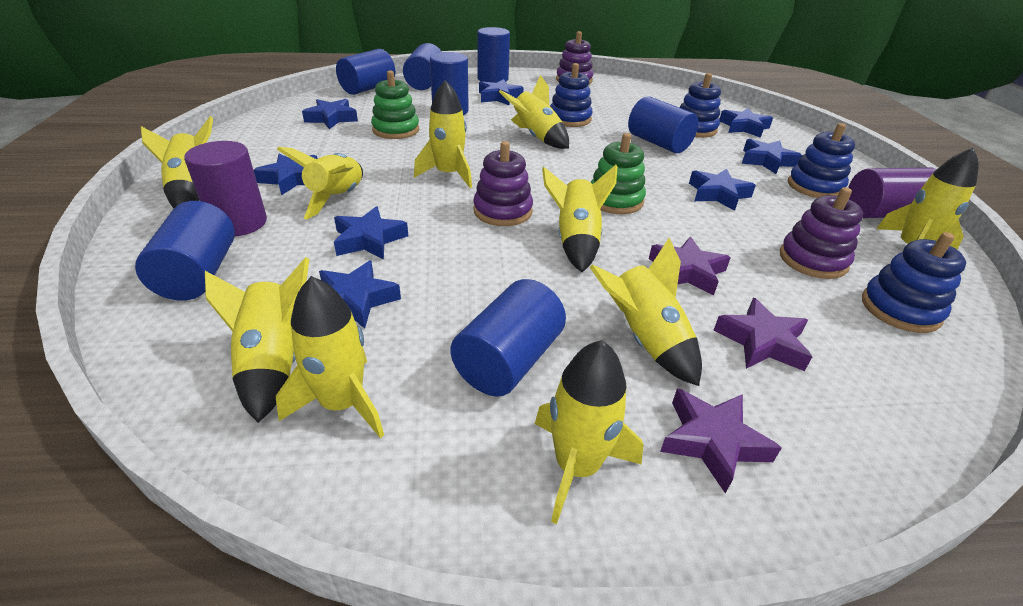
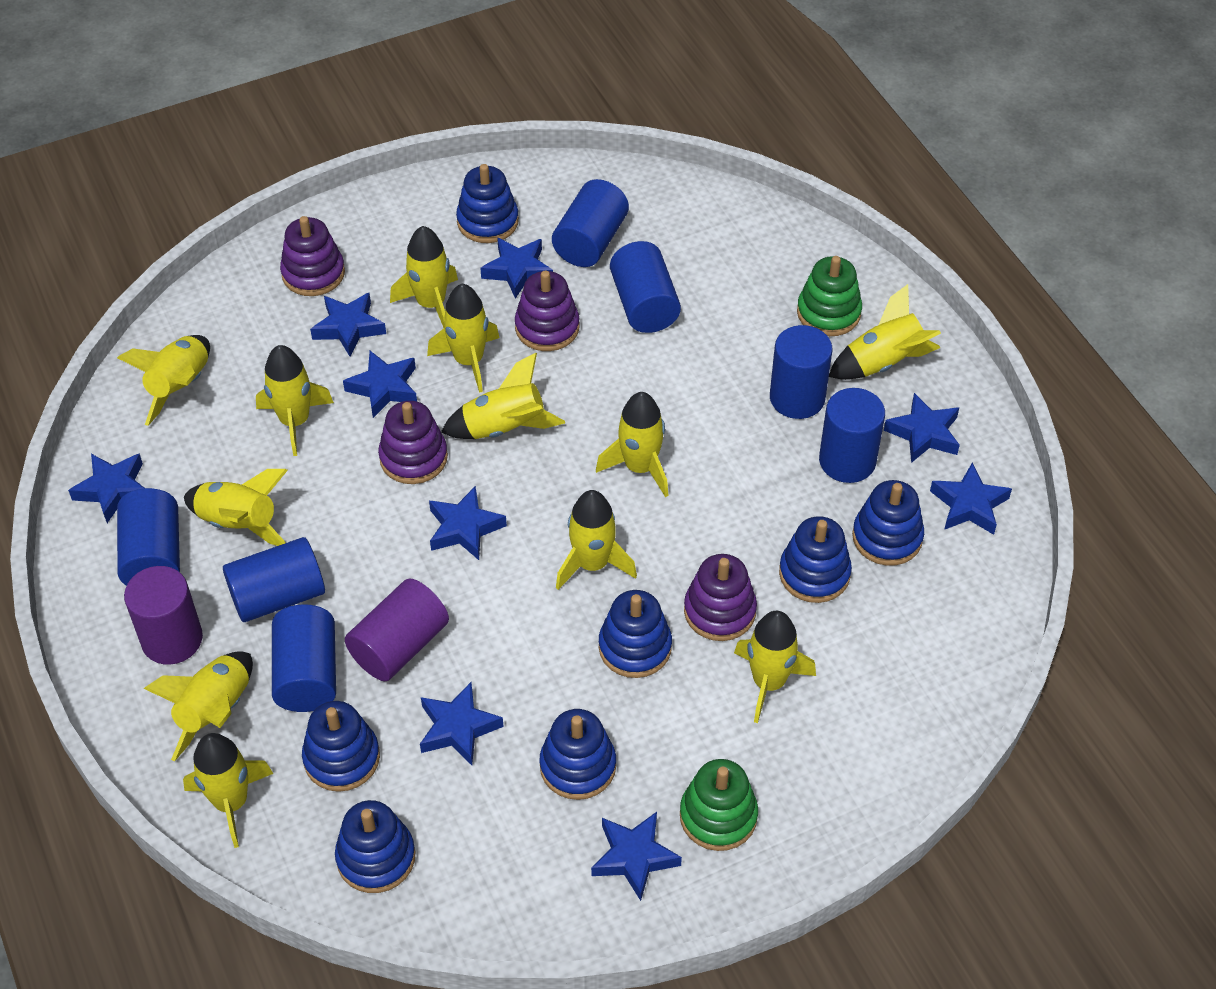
blue stacking toy: [550,63,593,127] [679,73,721,138] [788,123,855,198] [862,232,966,333] = 4 -> [302,701,380,792] [335,800,415,893] [456,164,519,243] [540,709,616,800] [599,590,672,678] [779,516,852,603] [852,480,924,566] = 7
blue star: [254,154,317,195] [302,99,358,129] [319,261,401,329] [334,206,408,259] [479,79,524,105] [689,169,756,211] [719,108,773,138] [742,139,802,174] = 8 -> [68,453,144,523] [310,293,386,356] [343,351,417,418] [420,682,504,765] [429,486,507,560] [480,238,553,299] [591,812,682,901] [884,393,960,463] [930,462,1012,535] = 9
purple stacking toy: [473,141,533,226] [556,31,593,84] [780,187,863,279] = 3 -> [280,216,345,296] [378,401,448,484] [515,271,579,351] [684,554,757,641] = 4
purple star: [649,237,731,296] [660,388,782,494] [714,298,812,371] = 3 -> none = 0
yellow rocket: [141,116,213,208] [205,257,309,423] [276,276,384,438] [277,147,363,219] [414,80,472,188] [499,75,569,149] [535,340,644,524] [542,165,618,272] [590,238,702,386] [877,147,979,250] = 10 -> [117,335,210,426] [143,651,253,761] [183,733,273,848] [184,469,288,546] [256,345,334,456] [390,226,458,328] [427,284,499,393] [441,353,565,439] [556,490,637,590] [596,392,668,497] [734,611,816,723] [829,284,941,380] = 12

